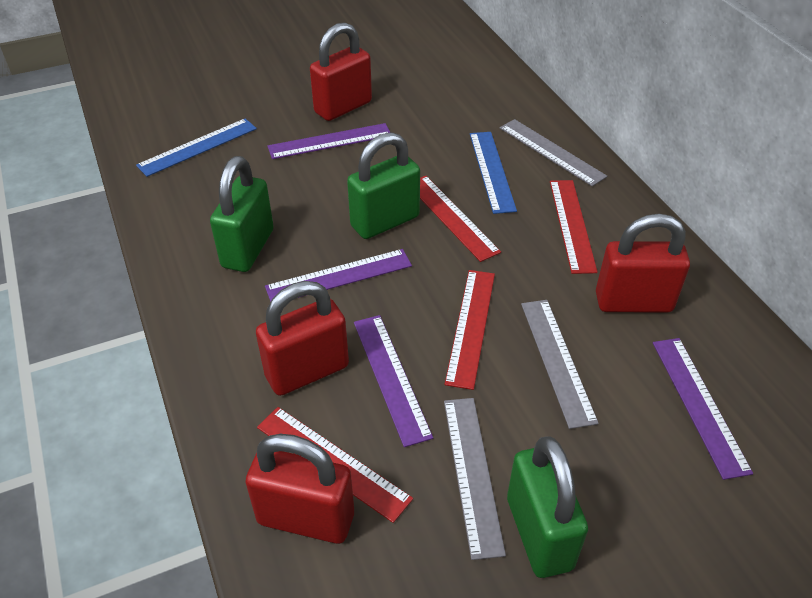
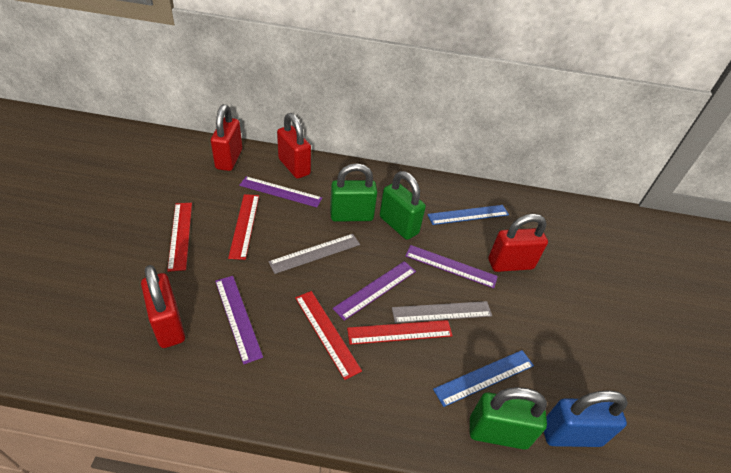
blue padlock: none = 0 -> [544,390,628,447] = 1
grey ruler: [444,398,506,560] [500,119,607,186] [521,300,599,429] = 3 -> [268,234,360,274] [392,301,492,323] = 2

